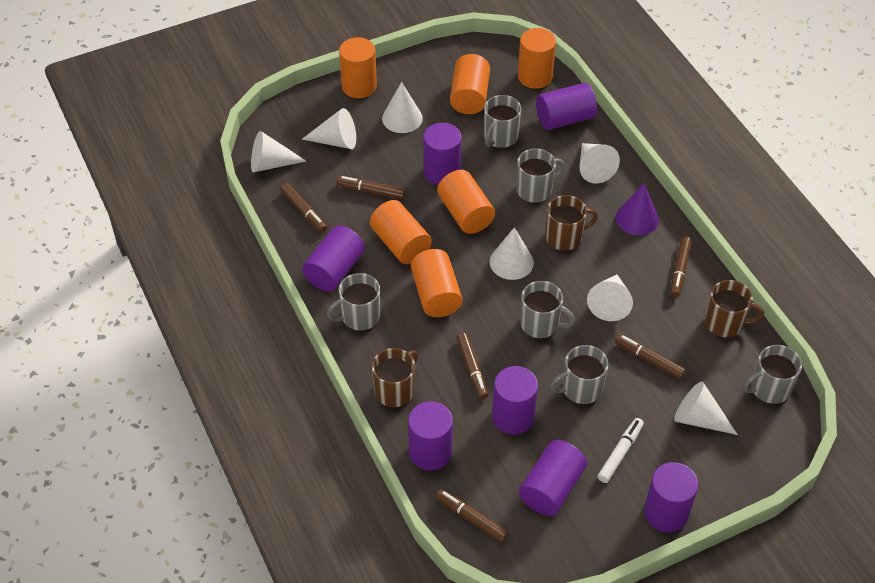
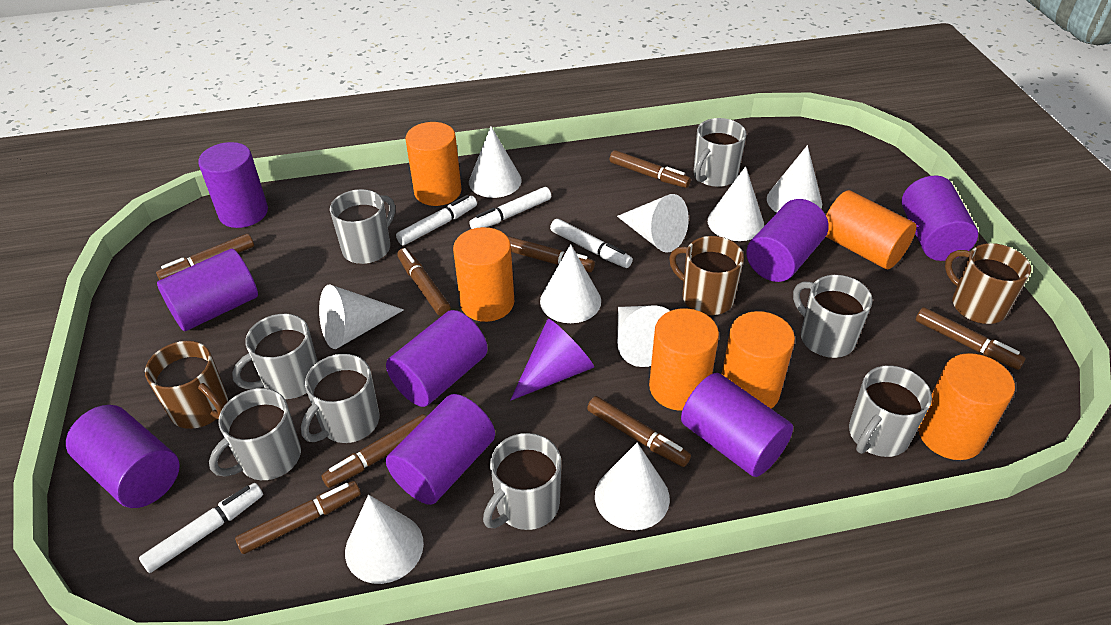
brown marker: [280,183,327,233] [336,176,405,199] [436,489,509,543] [456,333,488,399] [615,334,686,379] [671,236,692,297] = 6 -> [156,234,254,280] [235,481,361,554] [321,414,427,488] [397,248,451,316] [507,236,595,272] [587,396,691,467] [610,150,691,188] [916,307,1026,370] = 8
grey mug: [327,273,380,331] [484,95,522,148] [516,148,565,203] [520,281,575,338] [550,345,609,404] [743,345,802,404] = 6 -> [209,388,301,480] [232,314,318,399] [301,354,379,443] [330,189,395,264] [483,433,561,530] [694,118,746,187] [793,275,873,358] [849,365,932,457] = 8
purple cylinder: [302,225,365,292] [408,401,453,470] [423,123,462,185] [492,366,538,434] [519,440,587,516] [536,83,597,130] [644,462,698,532] = 7 -> [66,405,180,508] [157,249,258,331] [198,142,268,228] [386,310,488,407] [386,394,495,505] [681,373,793,477] [746,199,829,282] [902,176,978,261] = 8
white cone: [251,131,306,172] [302,108,356,149] [382,82,423,133] [490,227,534,280] [580,143,620,183] [587,275,633,321] [674,381,738,435] = 7 -> [319,285,404,349] [345,495,424,584] [469,126,522,198] [540,244,601,323] [595,442,670,530] [617,194,689,253] [617,305,669,367] [708,166,764,241] [767,145,822,213] = 9
white marker: [597,418,644,483] = 1 -> [139,483,263,573] [396,195,477,245] [469,187,551,229] [550,219,633,268] = 4

